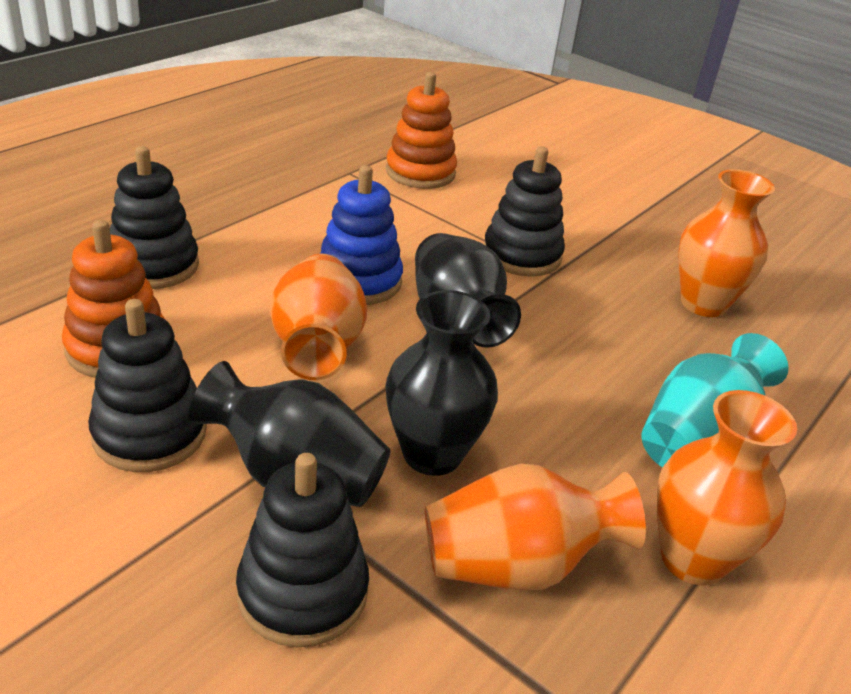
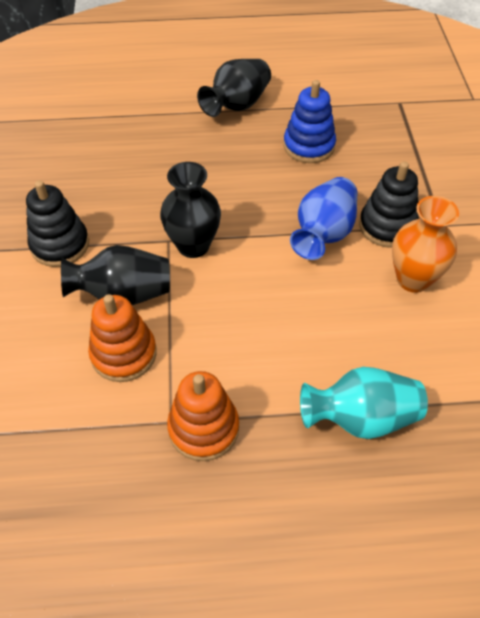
black stacking toy: [88,299,207,472] [110,146,199,289] [236,453,369,647] [484,146,565,277] = 4 -> [26,180,89,267] [359,161,419,248] = 2
blue vase: none = 0 -> [290,177,357,260] = 1
orange vase: [270,254,367,380] [425,464,646,590] [656,390,797,586] [678,169,775,317] = 4 -> [392,196,459,293] = 1

